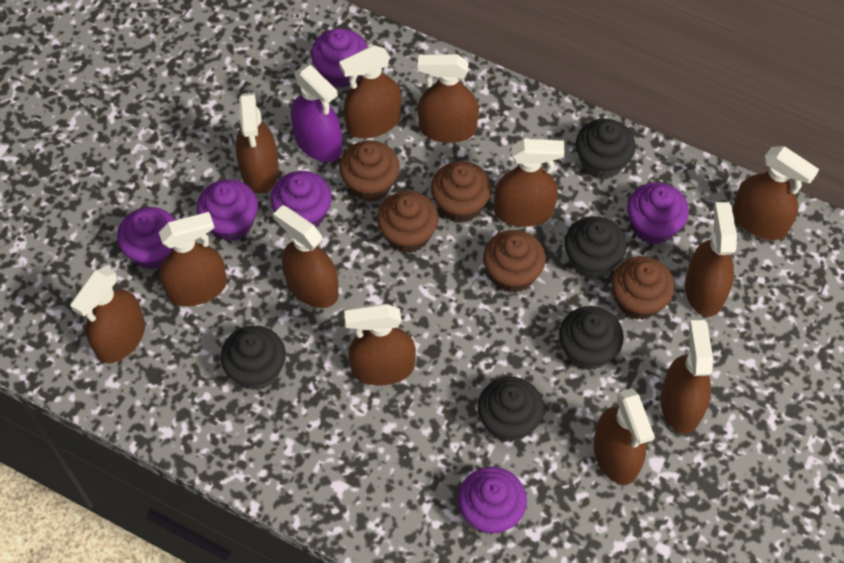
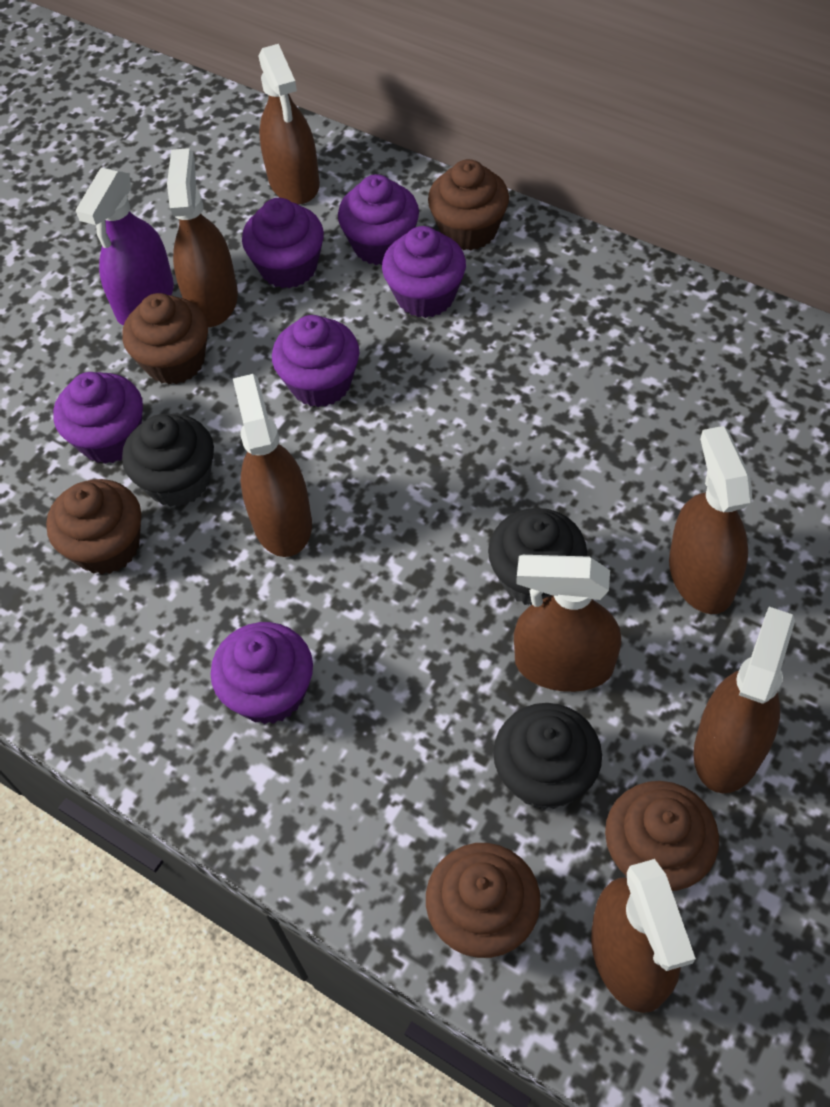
black cupcake: [221,325,286,390] [478,376,544,442] [559,306,624,371] [564,216,627,279] [576,119,636,180] = 5 -> [122,414,214,507] [488,508,587,605] [493,703,602,810] = 3
brown spray bottle: [70,267,145,363] [159,212,227,306] [236,93,279,194] [273,205,339,308] [339,45,401,138] [344,304,416,385] [418,54,479,143] [494,139,565,227] [593,388,655,485] [660,320,713,433] [685,202,737,317] [732,146,819,240] = 12 -> [167,148,238,327] [233,374,312,557] [258,44,320,204] [514,555,621,692] [591,859,696,1013] [669,426,753,614] [693,607,795,793] = 7

